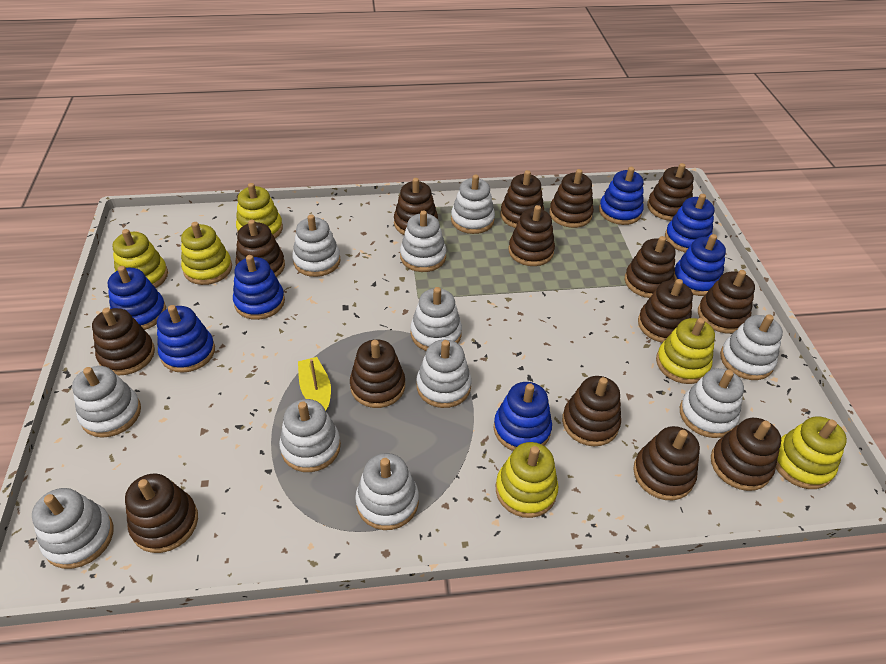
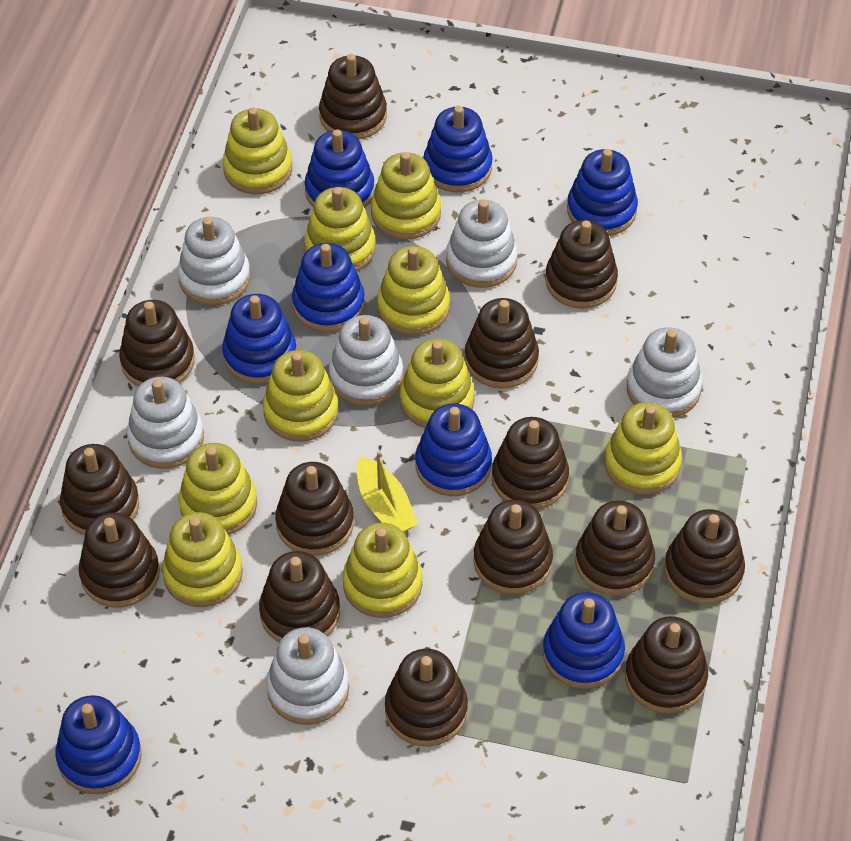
blue stacking toy: [108,266,166,330] [157,305,215,373] [233,255,285,320] [494,382,552,451] [599,167,643,225] [665,194,715,253] [674,234,726,296] = 7 -> [55,695,142,794] [222,294,296,384] [292,243,365,332] [305,129,375,208] [415,404,492,496] [423,106,493,192] [543,592,625,689] [567,149,638,236] = 8
brown stacking toy: [92,308,155,375] [125,473,198,553] [235,220,285,277] [350,339,405,408] [394,178,438,235] [500,170,544,228] [508,205,555,266] [549,169,594,228] [562,376,621,446] [625,236,675,298] [633,426,700,500] [638,279,693,343] [647,163,694,221] [698,270,755,334] [711,418,781,491] = 15 -> [60,444,139,535] [78,512,160,607] [119,300,195,387] [259,551,340,642] [275,462,354,556] [319,54,387,139] [385,649,468,747] [465,298,539,389] [473,500,553,595] [492,417,569,509] [545,220,618,309] [575,501,655,596] [625,616,708,714] [664,509,745,604] = 14
white stacking toy: [32,488,114,569] [72,366,141,438] [279,399,341,472] [292,214,341,277] [355,453,419,530] [400,210,446,272] [410,287,462,351] [416,340,472,408] [451,175,495,234] [680,368,744,438] [720,314,783,380] = 11 -> [127,377,204,469] [177,217,250,305] [266,627,349,725] [329,315,403,406] [446,200,518,288] [627,327,702,418] = 6
yellow stacking toy: [113,229,168,288] [181,222,232,285] [236,183,283,238] [496,442,558,518] [656,318,715,384] [776,416,847,489] = 6 -> [162,512,243,607] [179,443,257,535] [223,107,292,194] [263,350,339,442] [304,187,376,271] [343,523,422,618] [371,152,441,240] [377,246,450,335] [400,339,475,428] [605,402,682,495] = 10

